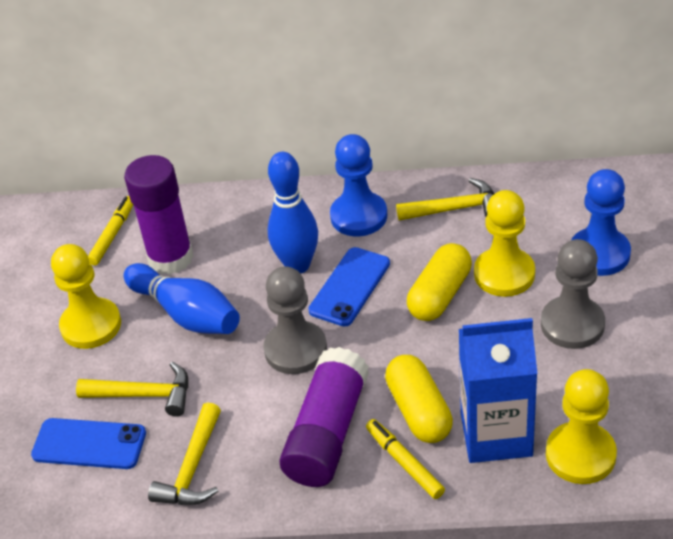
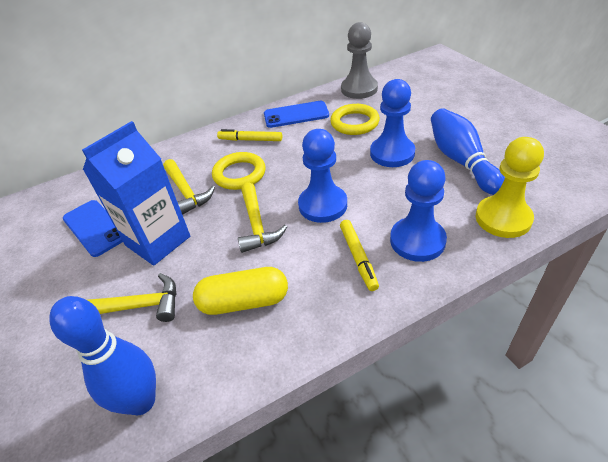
blue pawn: [330,134,387,236] [571,169,631,276] = 2 -> [298,129,347,223] [370,79,415,167] [390,160,447,262] = 3
grey pawn: [263,266,327,374] [541,239,605,349] = 2 -> [341,22,378,99] = 1
purple glue stick: [124,155,194,275] [279,347,369,487] = 2 -> none = 0
yellow capsule: [385,355,453,443] [407,243,472,321] = 2 -> [193,267,288,315] = 1
yellow pawn: [51,244,121,349] [474,190,535,297] [546,369,617,484] = 3 -> [476,137,544,238] = 1
yellow ring: none = 0 -> [212,152,266,190] [330,104,380,135] = 2

